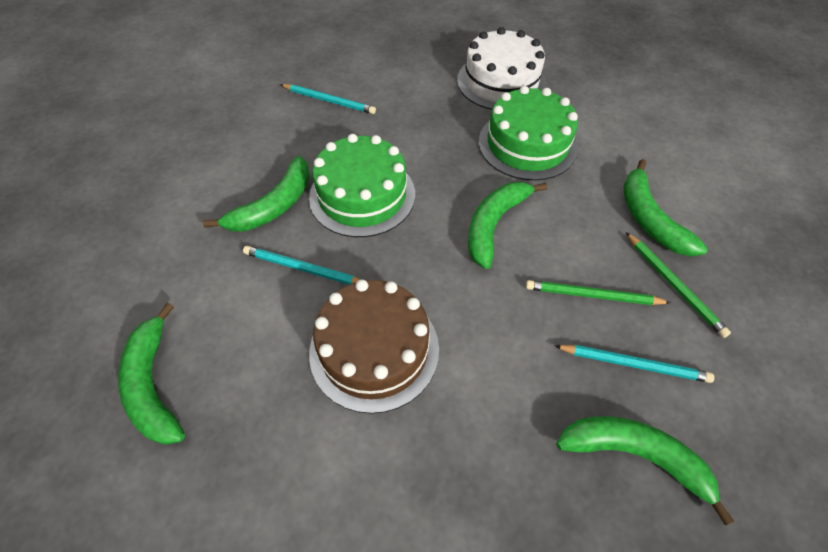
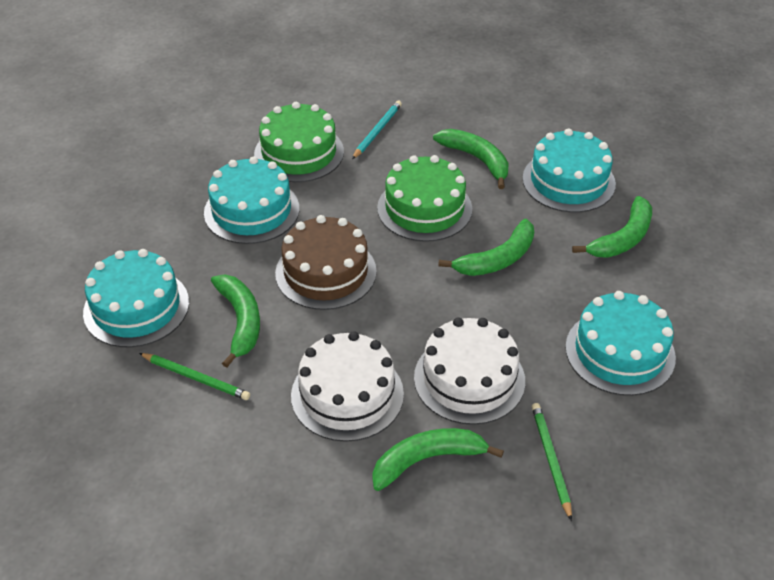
turquoise cake: none = 0 -> [83,249,189,347] [204,156,299,244] [523,128,616,212] [565,291,676,396] = 4
turquoise pencil: [243,246,360,285] [280,84,376,114] [555,345,715,383] = 3 -> [352,101,402,159] = 1
white cake: [457,27,546,110] = 1 -> [291,331,404,442] [414,317,525,425] = 2

